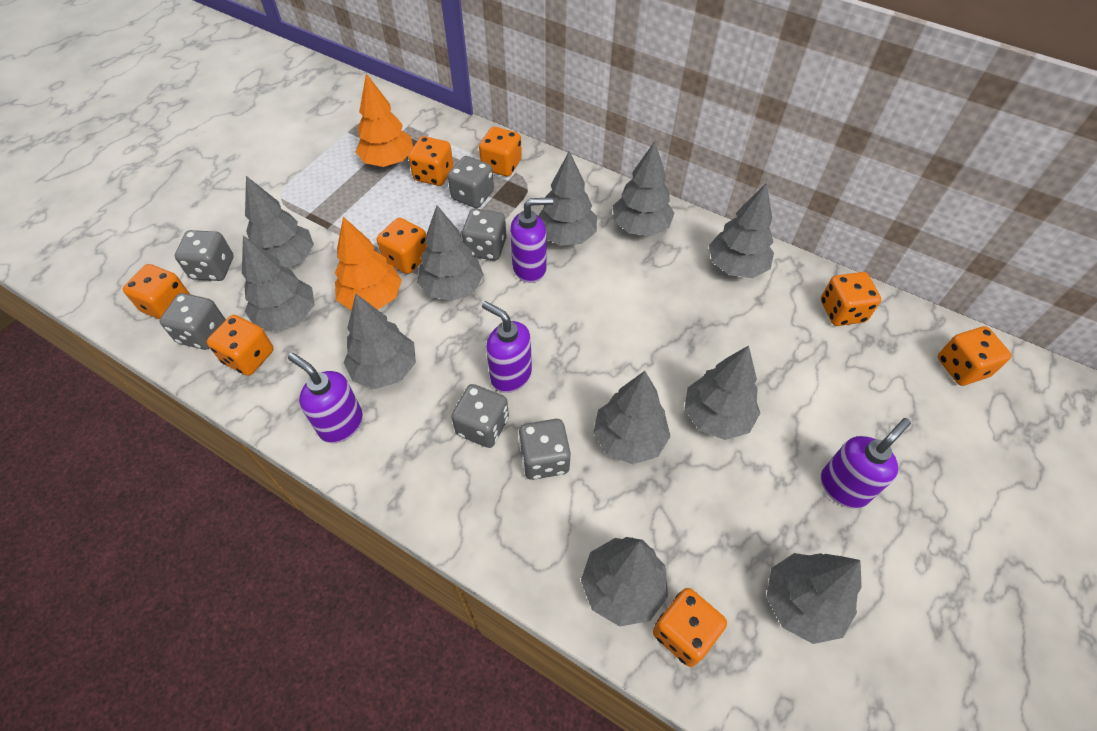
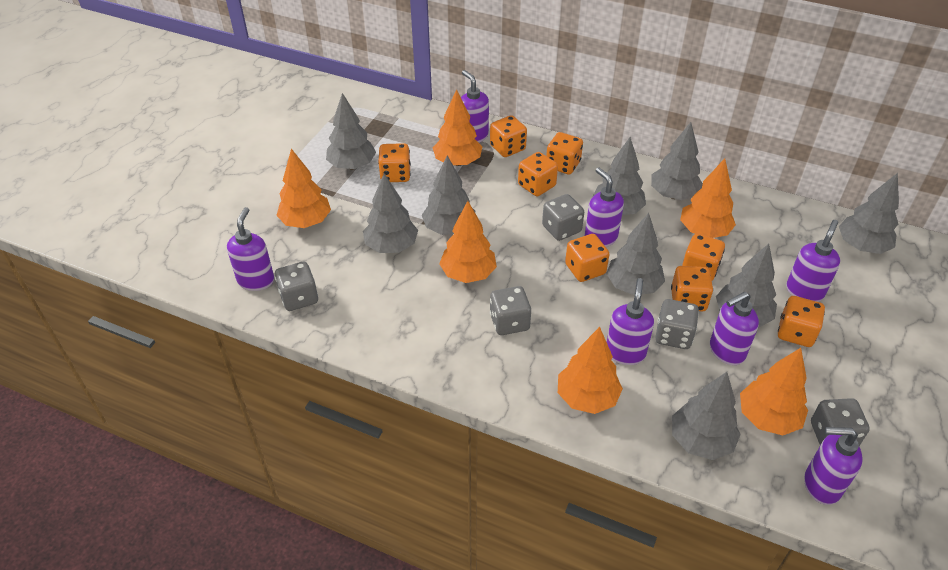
grey dice: [160,293,226,350] [175,230,234,281] [447,156,494,208] [451,384,509,448] [462,208,507,261] [519,419,571,480] = 6 -> [275,262,318,311] [490,286,531,335] [542,194,584,241] [656,299,699,349] [811,398,870,446] = 5
grey tree: [242,236,315,331] [245,176,314,268] [344,294,416,389] [417,206,484,301] [539,151,597,246] [581,537,668,627] [593,371,670,464] [613,141,674,236] [684,345,760,440] [709,183,774,278] [766,553,862,644] = 11 -> [326,93,376,169] [363,173,418,253] [422,156,475,235] [593,137,646,215] [606,213,665,295] [651,122,703,200] [672,372,741,460] [716,244,777,327] [839,173,899,254] = 9
orange tree: [335,217,402,311] [356,73,413,167] = 2 -> [276,149,331,228] [433,89,482,166] [439,201,497,283] [558,327,623,414] [680,158,736,238] [740,348,808,435] = 6
purple soap dispenser: [288,353,363,443] [482,301,532,393] [510,197,553,283] [821,418,911,508] = 4 -> [227,207,274,291] [461,70,489,143] [585,168,624,247] [607,278,654,365] [710,292,759,365] [786,220,840,302] [804,427,863,505] = 7

